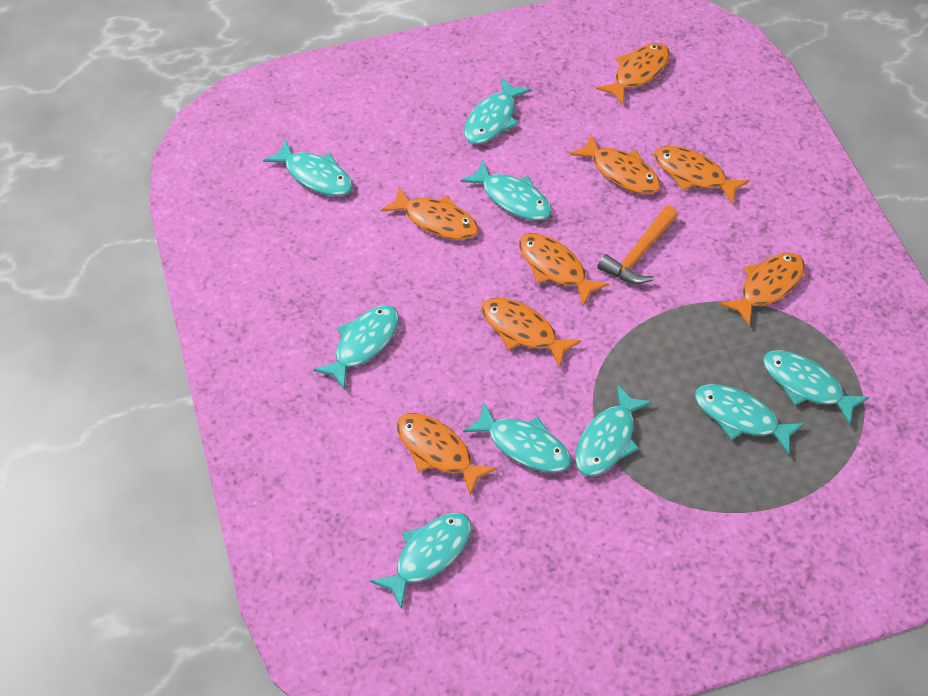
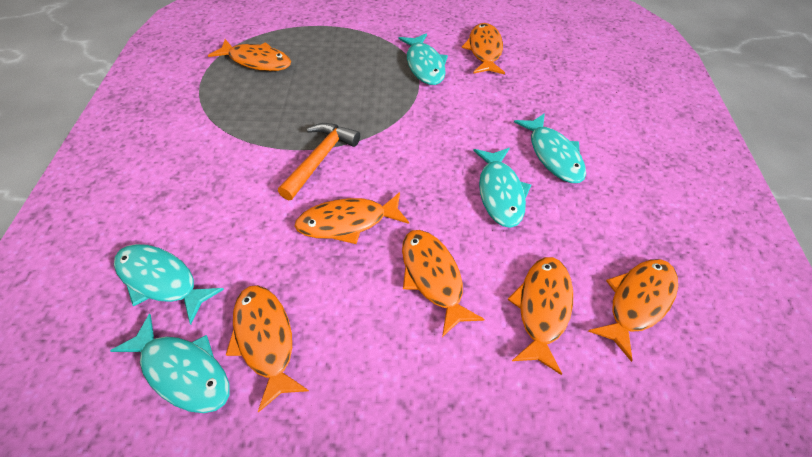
orange fish: [381,186,479,240] [397,413,497,496] [481,298,581,368] [519,233,609,306] [570,134,661,194] [596,43,670,105] [654,146,750,204] [720,253,805,326] = 8 -> [208,39,291,71] [226,285,309,413] [294,192,409,244] [402,230,485,337] [462,23,505,75] [508,257,573,375] [588,259,678,362] = 7
turquoise fish: [263,139,353,196] [313,305,399,390] [370,513,471,609] [460,159,552,221] [463,403,571,472] [464,77,531,144] [575,384,653,476] [695,384,805,455] [763,350,869,425] = 9 -> [110,313,230,413] [114,244,224,325] [399,33,448,85] [473,148,531,228] [514,113,586,183] = 5

